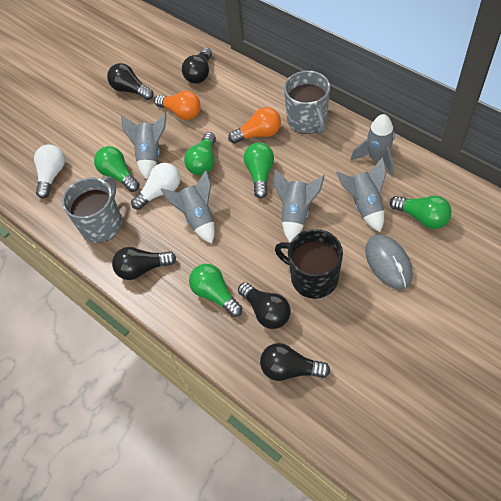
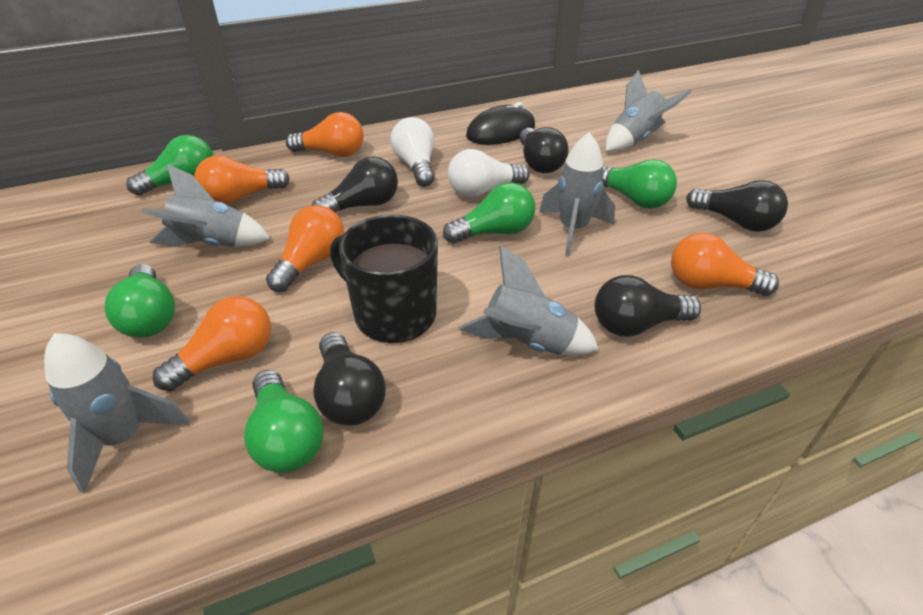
black mouse: none = 0 -> [466,102,535,145] = 1
grey mouse: [365,234,413,289] = 1 -> none = 0
grey mug: [62,176,122,243] [284,71,330,134] = 2 -> none = 0
orange light bulb: [154,91,201,120] [228,107,281,144] = 2 -> [153,296,271,391] [194,155,290,204] [266,205,344,292] [286,112,363,157] [671,233,779,296] = 5

